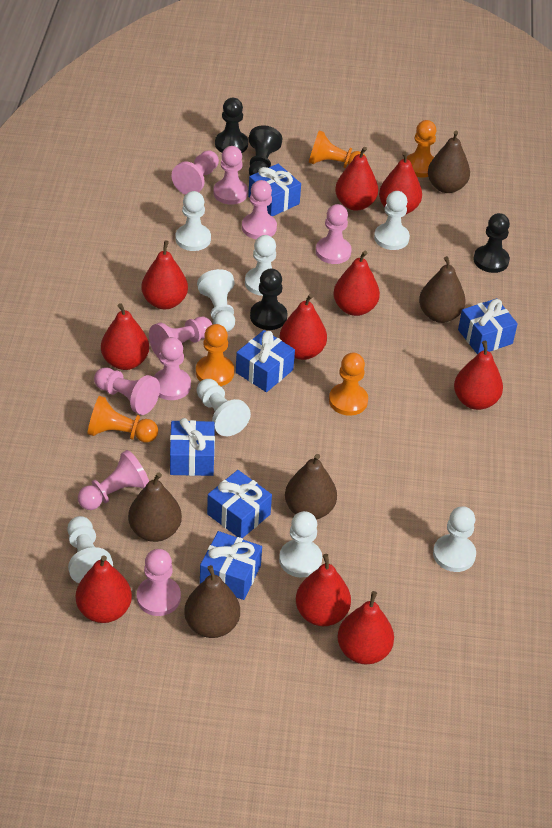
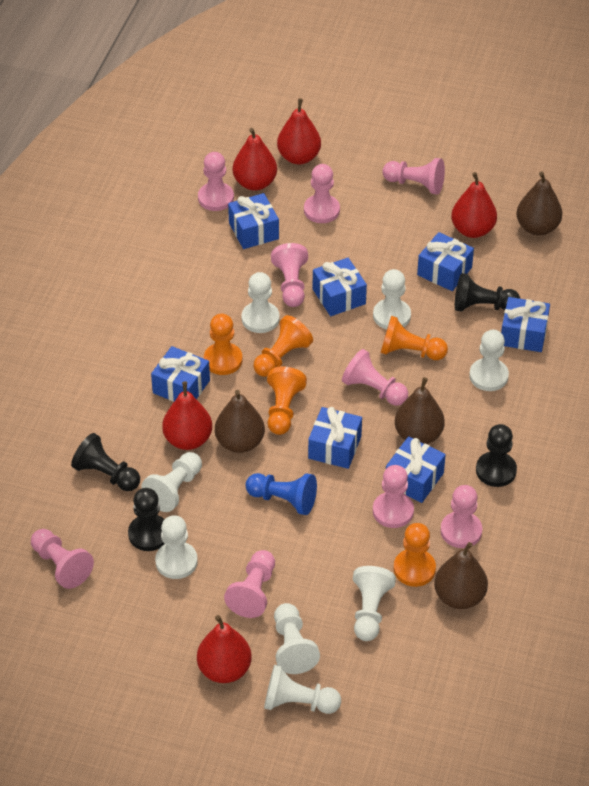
blue gift: [170,418,215,476] [200,531,262,600] [207,470,272,538] [236,330,295,392] [248,164,301,217] [458,298,518,354] = 6 -> [151,346,210,402] [228,193,279,249] [308,407,362,469] [313,258,367,316] [386,436,446,503] [417,232,474,291] [501,297,550,352] = 7
blue pawn: none = 0 -> [245,473,317,515] = 1
brown pear: [128,472,182,542] [184,565,240,638] [285,454,337,519] [419,256,466,323] [428,131,470,193] = 5 -> [215,390,265,453] [395,377,445,444] [434,542,488,609] [516,172,562,236] = 4
red pear: [76,555,132,623] [101,303,149,370] [141,240,188,309] [280,294,327,360] [296,554,351,626] [333,251,380,316] [335,147,378,211] [337,591,394,665] [379,151,422,215] [454,341,503,410] = 10 -> [162,381,212,450] [197,615,252,683] [233,128,277,191] [277,98,321,164] [451,172,497,238] = 5

